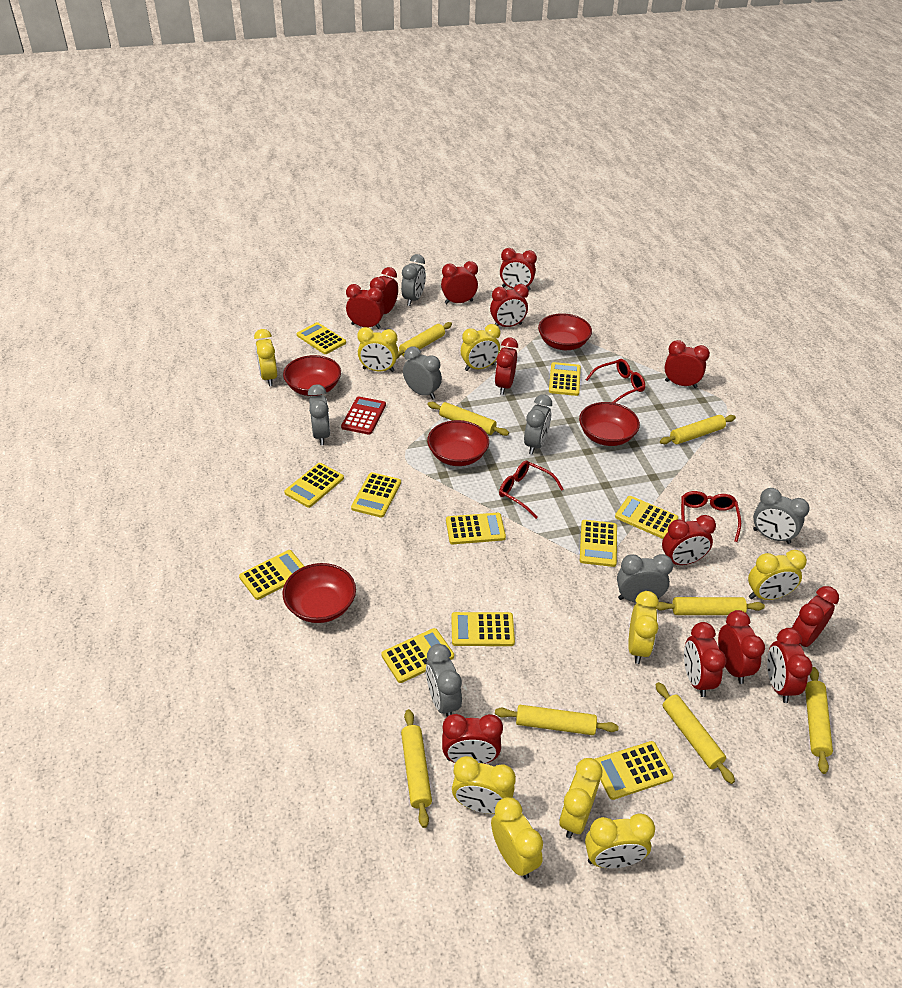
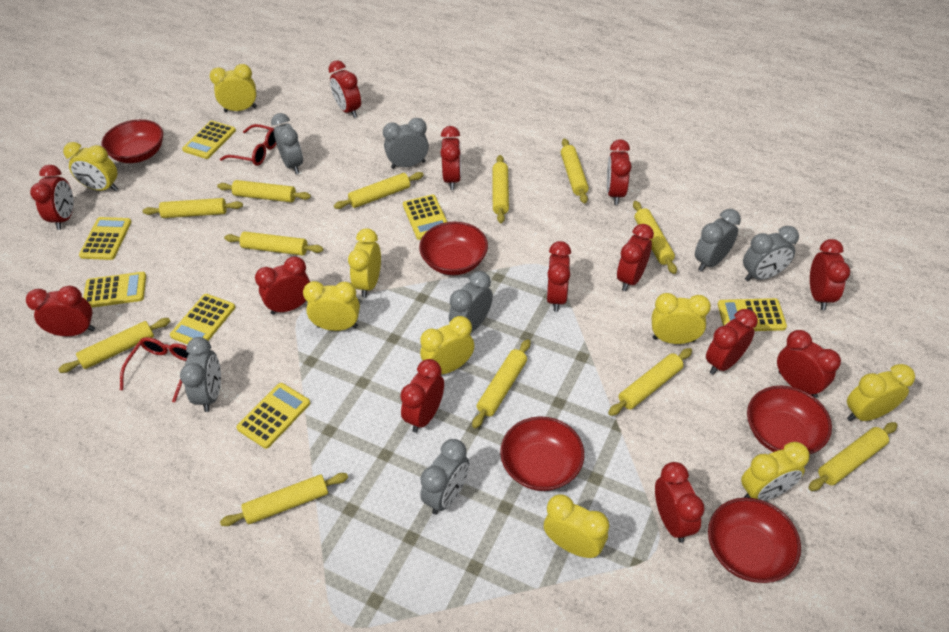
red calculator: [341,397,386,435] = 1 -> none = 0
red glasses: [499,461,564,519] [585,359,645,403] [681,491,741,542] = 3 -> [120,337,189,402] [220,124,276,166] = 2
yellow calculator: [239,550,304,600] [284,463,344,508] [297,322,346,354] [351,472,401,518] [381,628,454,683] [446,513,506,544] [451,612,515,646] [549,362,581,396] [580,520,617,567] [595,741,673,800] [615,496,679,539] = 11 -> [79,217,132,260] [83,272,146,308] [170,294,235,344] [182,120,236,159] [236,383,310,449] [403,194,447,240] [718,298,787,331] = 7
yellow rolling pin: [397,322,452,359] [401,709,432,828] [427,402,509,436] [495,705,619,735] [656,597,765,615] [656,682,735,784] [660,415,736,444] [805,667,833,774] = 8 -> [58,318,170,373] [143,198,243,218] [217,180,311,202] [220,473,348,526] [224,231,323,256] [334,172,424,209] [472,339,530,429] [492,155,509,223] [561,138,589,204] [608,348,692,416] [633,201,677,274] [808,422,897,491] = 12

